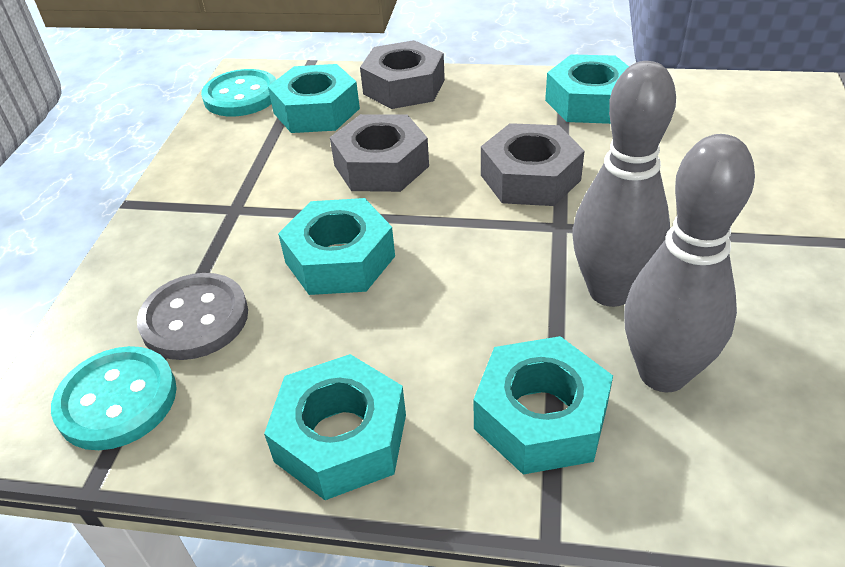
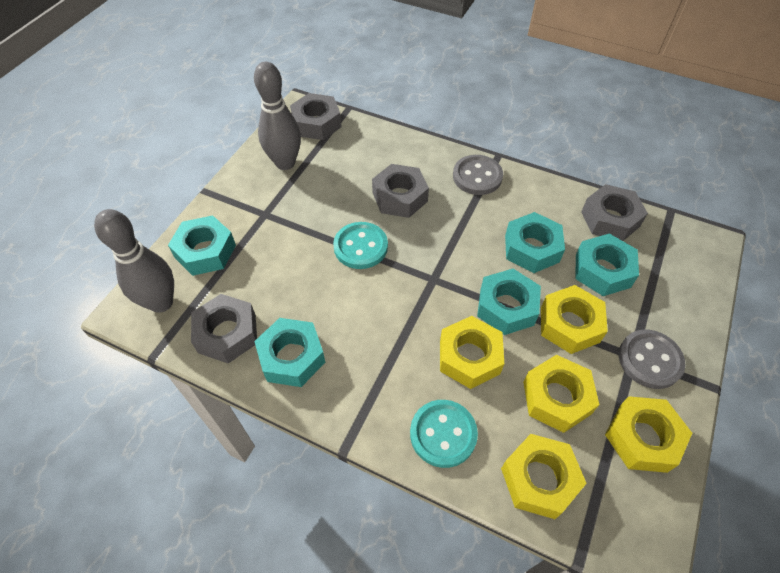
grey button: [137,273,248,360] = 1 -> [453,155,503,195] [619,330,686,389] = 2
grey nut: [330,114,429,192] [360,40,445,109] [481,123,584,206] = 3 -> [191,294,257,363] [290,93,342,140] [372,164,429,218] [581,184,648,241] = 4
yellow nut: none = 0 -> [440,316,504,389] [501,434,587,519] [523,355,599,433] [541,285,608,354] [605,396,692,473] = 5

